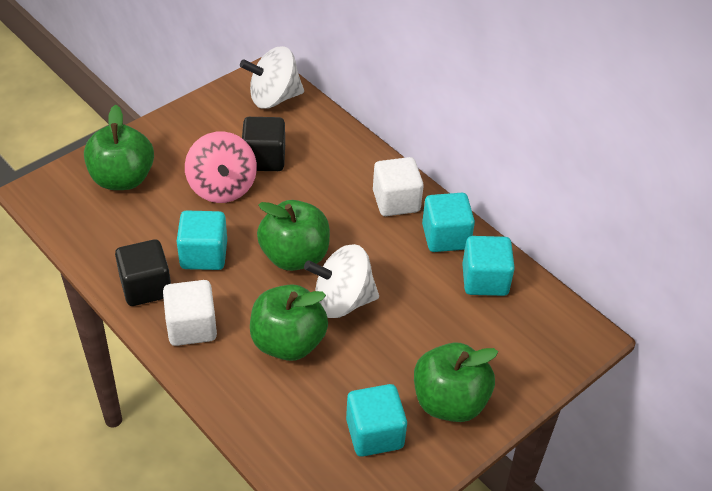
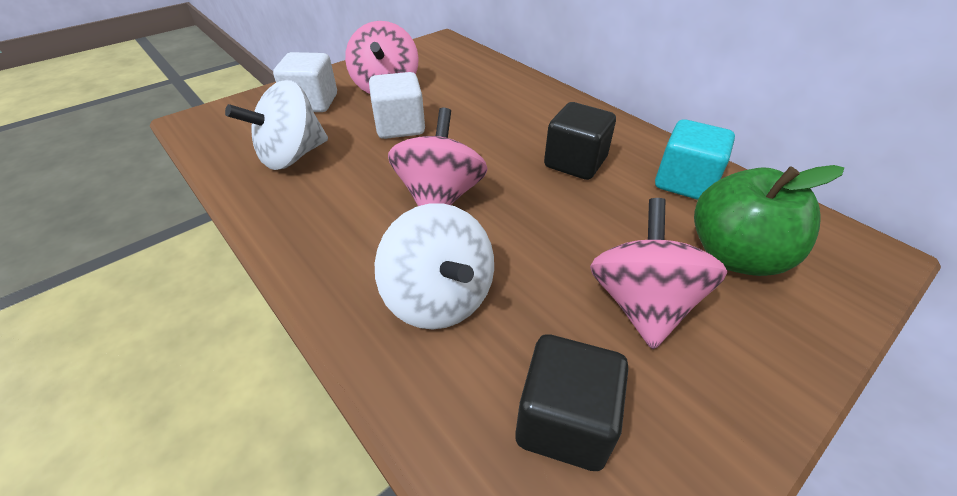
green apple: [84,105,154,190] [250,284,328,361] [257,200,330,271] [414,342,498,422] = 4 -> [694,165,844,276] = 1
pink spinning top: [185,131,257,203] = 1 -> [345,21,419,94] [388,108,488,206] [590,198,728,349] = 3
turquoise cube: [177,211,227,270] [346,384,407,457] [422,193,475,252] [462,236,515,296] = 4 -> [655,119,735,200] = 1

